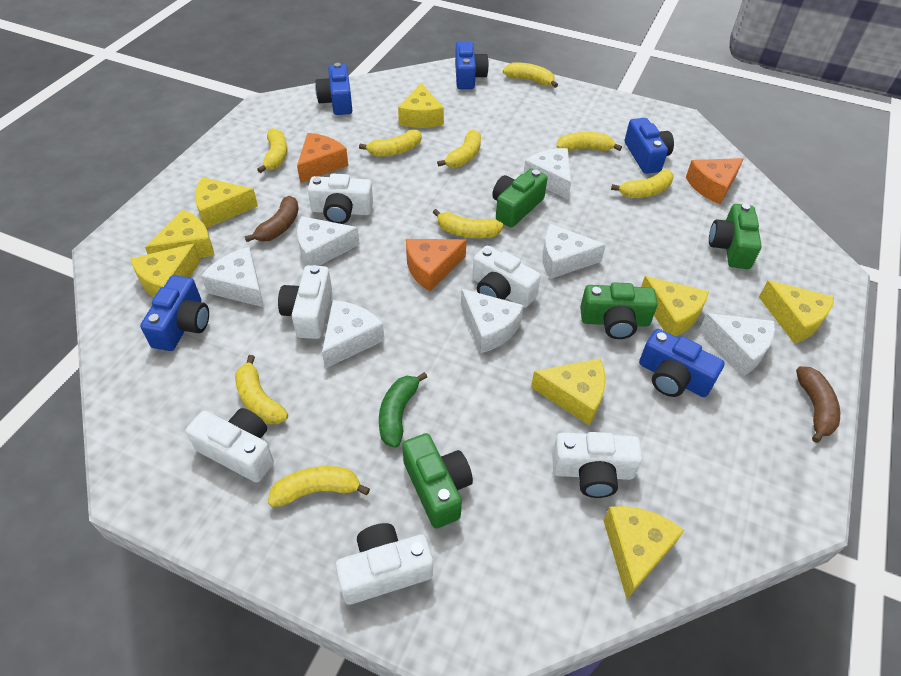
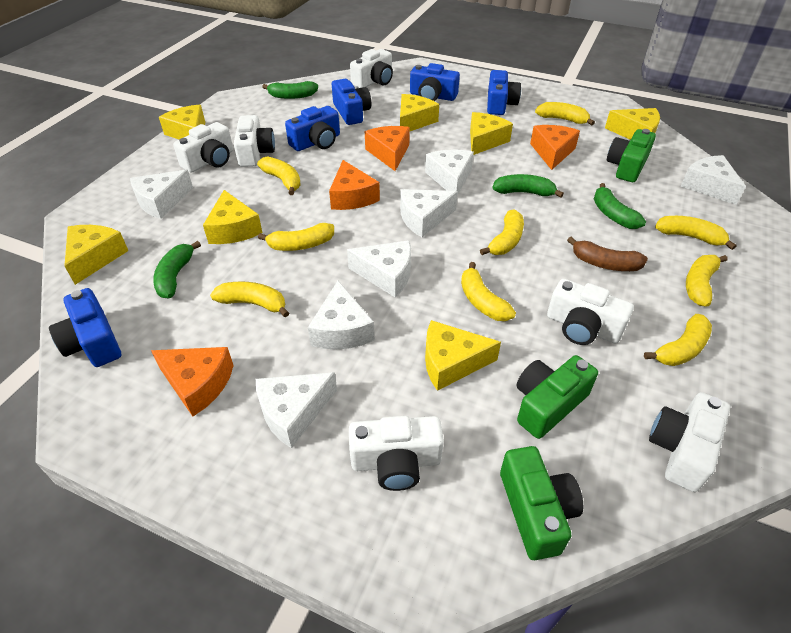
brown banana: [245,196,299,242] [796,366,840,443] = 2 -> [567,237,648,271] = 1
green banana: [379,372,427,448] = 1 -> [153,241,201,298] [262,81,318,99] [493,174,564,198] [594,183,646,229] = 4
green camera: [402,433,473,528] [492,169,548,227] [580,282,658,339] [709,204,762,269] = 4 -> [500,446,584,560] [516,355,598,439] [607,129,656,182] = 3
orange cheese: [297,133,348,183] [406,239,467,292] [686,158,744,204] = 3 -> [151,347,234,417] [329,160,380,210] [365,126,410,171] [530,125,580,170] = 4
yellow cheese: [130,244,201,297] [145,210,214,258] [195,177,258,228] [398,83,444,128] [531,358,606,425] [603,506,684,599] [641,276,709,336] [759,280,834,344] = 8 -> [64,225,129,285] [159,105,205,139] [203,190,262,244] [400,94,439,131] [425,320,501,391] [470,112,513,155] [605,108,660,140] = 7

